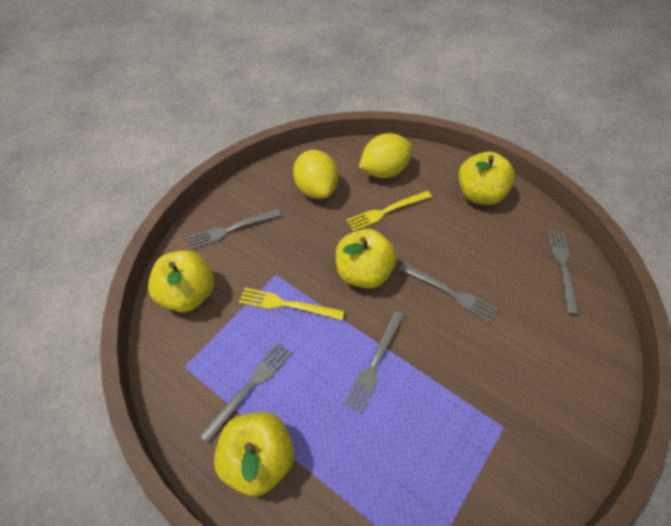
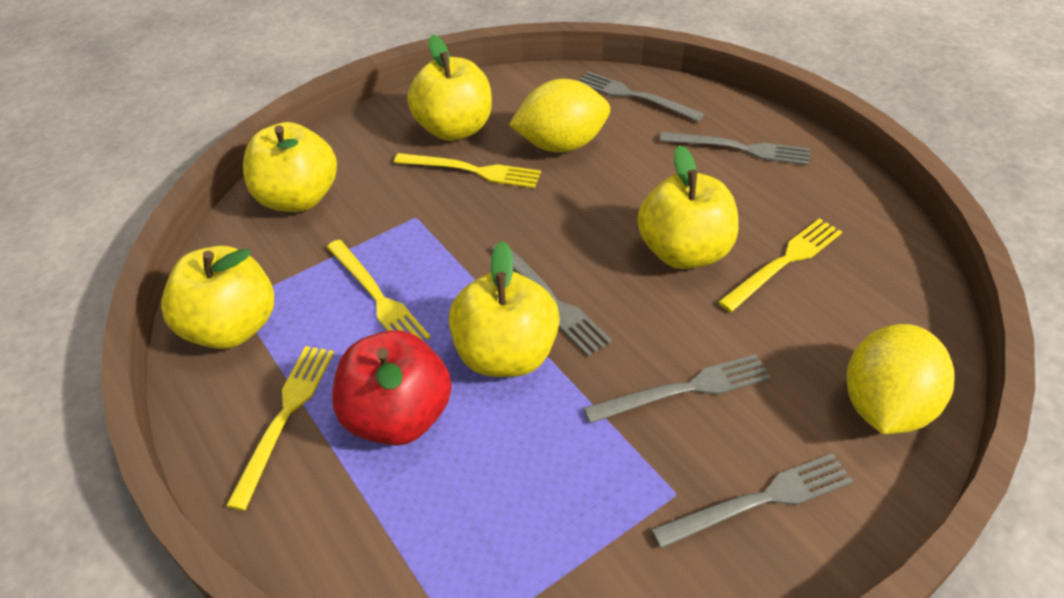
red apple: none = 0 -> [332,330,452,446] = 1
yellow apple: [148,250,214,312] [214,412,294,496] [336,229,397,288] [458,151,515,205] = 4 -> [161,246,274,349] [243,122,337,212] [407,35,492,141] [449,241,560,377] [637,145,738,269] = 5
yellow fork: [239,288,345,320] [346,191,432,231] = 2 -> [226,346,334,511] [327,240,431,340] [394,153,541,188] [718,218,842,312] = 4

